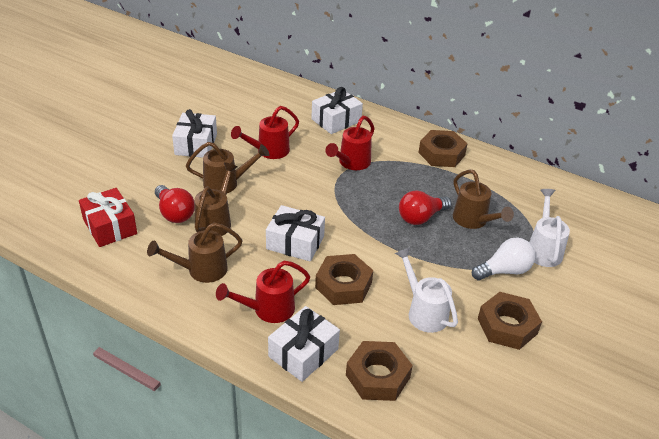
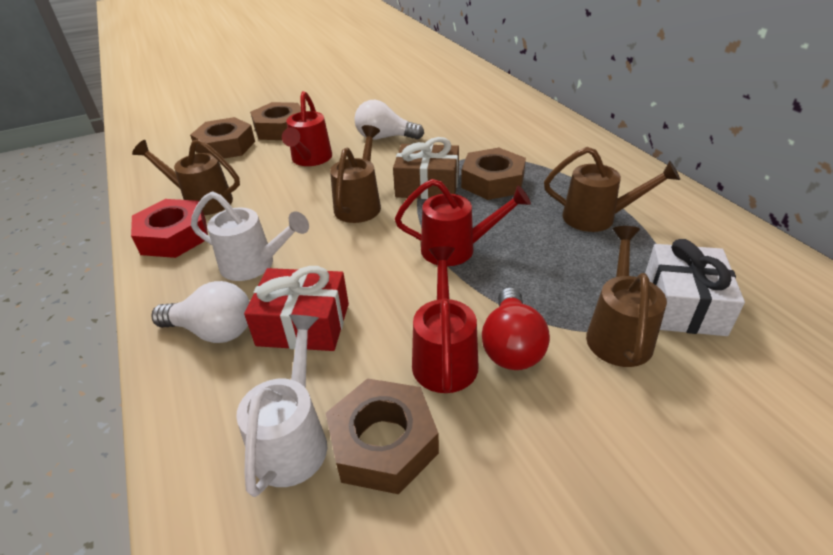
brown gift: none = 0 -> [393,137,459,199] = 1
red light bulb: [155,185,194,223] [399,190,451,225] = 2 -> [482,287,550,370] = 1
red nut: none = 0 -> [131,199,208,258] = 1
white gift: [172,109,217,158] [266,205,325,261] [268,306,340,382] [311,87,363,134] = 4 -> [645,239,745,336] = 1
white light bulb: [472,238,535,281] = 1 -> [151,281,250,343] [354,100,424,140] = 2

